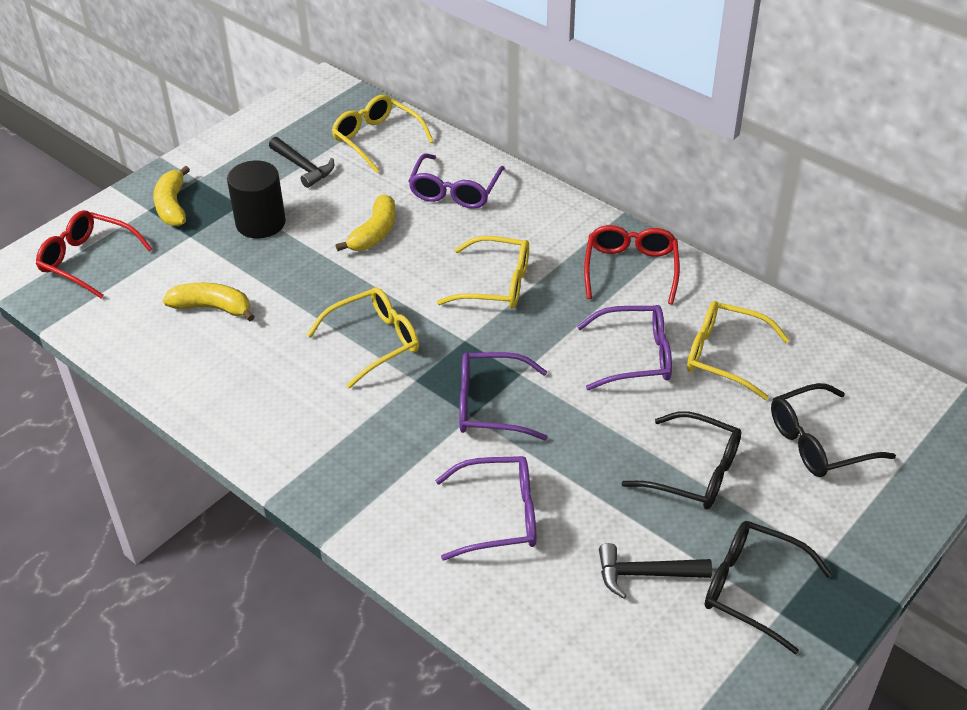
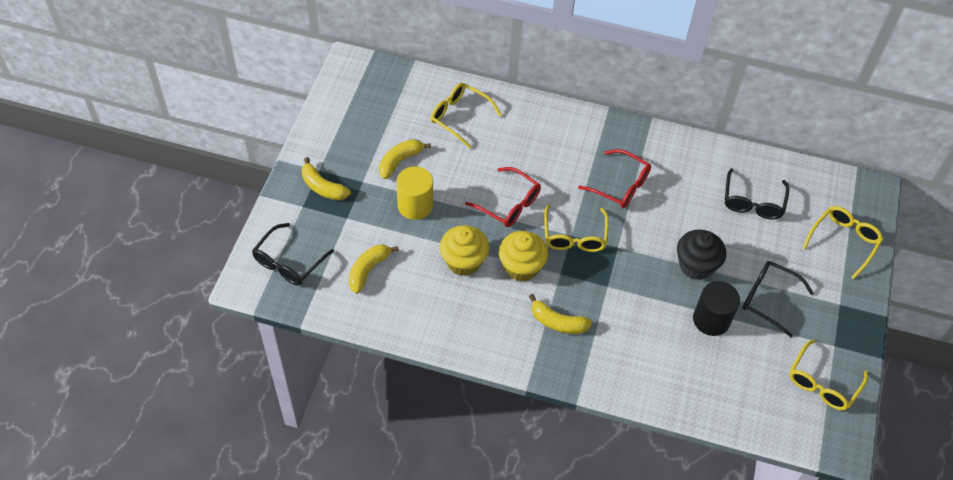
black cupcake: none = 0 -> [677,229,726,280] = 1
black hammer: [269,137,334,188] [599,543,712,599] = 2 -> none = 0
purple glasses: [408,154,505,209] [435,456,536,560] [459,352,548,440] [577,305,672,390] = 4 -> none = 0
yellow banana: [153,166,190,226] [163,283,255,321] [335,194,396,251] = 3 -> [302,157,351,200] [348,245,399,294] [379,139,431,179] [529,294,592,334] = 4
yellow cupcake: none = 0 -> [440,225,490,276] [499,231,548,281] = 2
yellow cylinder: none = 0 -> [397,166,433,220] = 1

